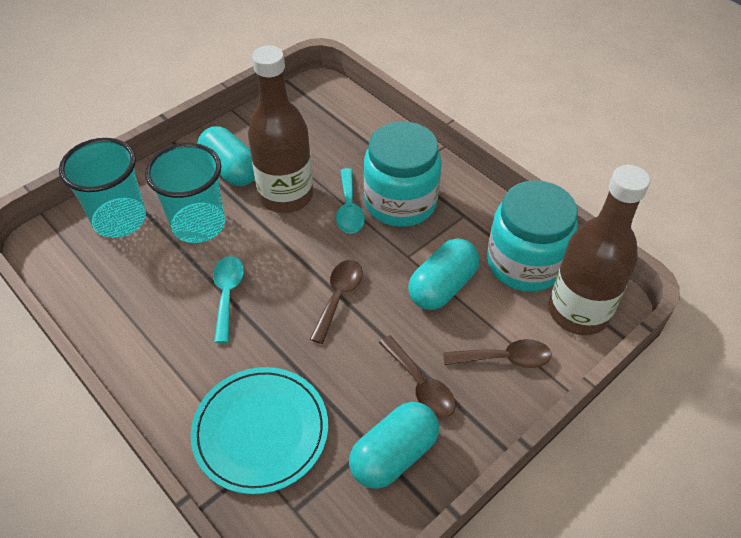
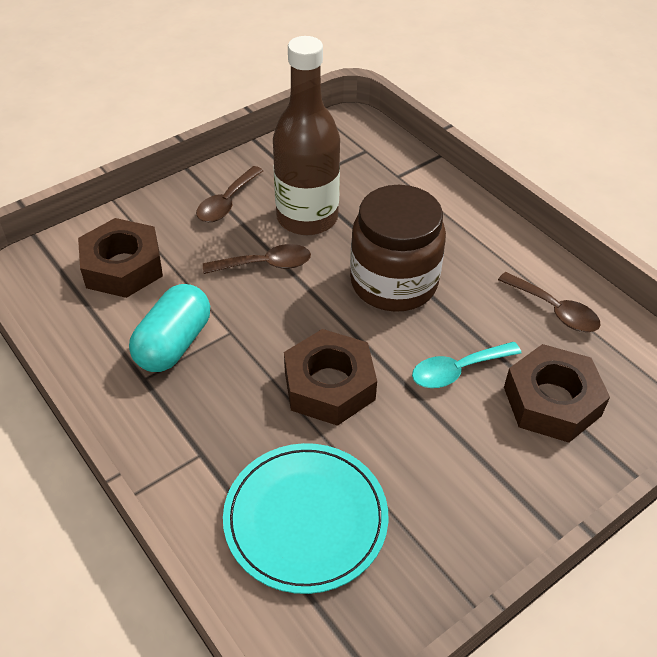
brown bottle: [248,45,313,213] [549,165,650,335] = 2 -> [273,36,340,235] = 1
brown jar: none = 0 -> [350,185,446,312] = 1
brown nut: none = 0 -> [78,218,163,298] [284,329,377,426] [504,344,610,442] = 3
turquoise capsule: [197,126,255,186] [349,402,439,489] [408,238,480,310] = 3 -> [129,284,210,372] = 1
turquoise cup: [59,138,146,238] [145,143,225,243] = 2 -> none = 0
turquoise jar: [364,121,442,227] [487,180,578,292] = 2 -> none = 0
turquoise spoon: [213,256,244,343] [336,168,365,234] = 2 -> [412,342,522,388] = 1

